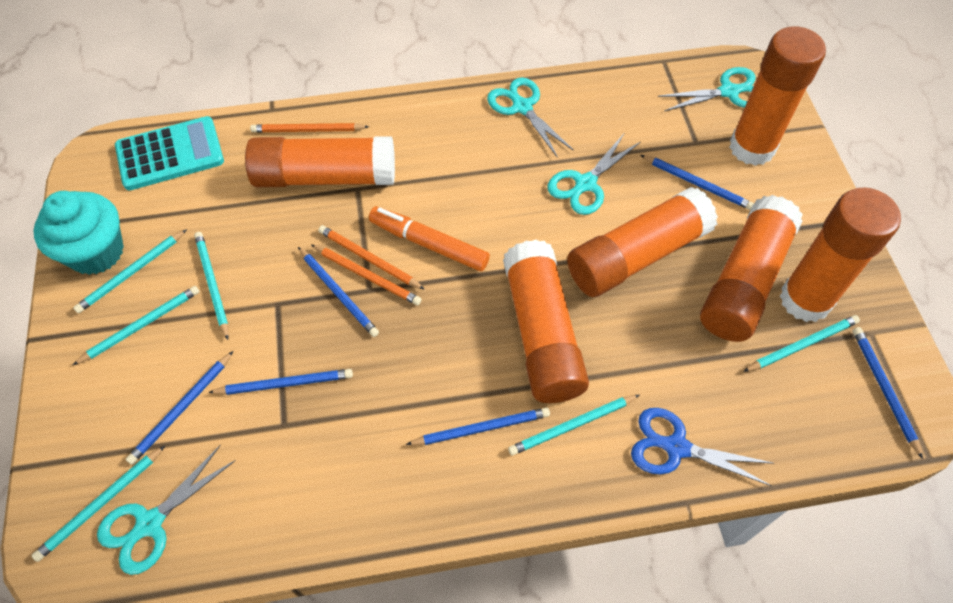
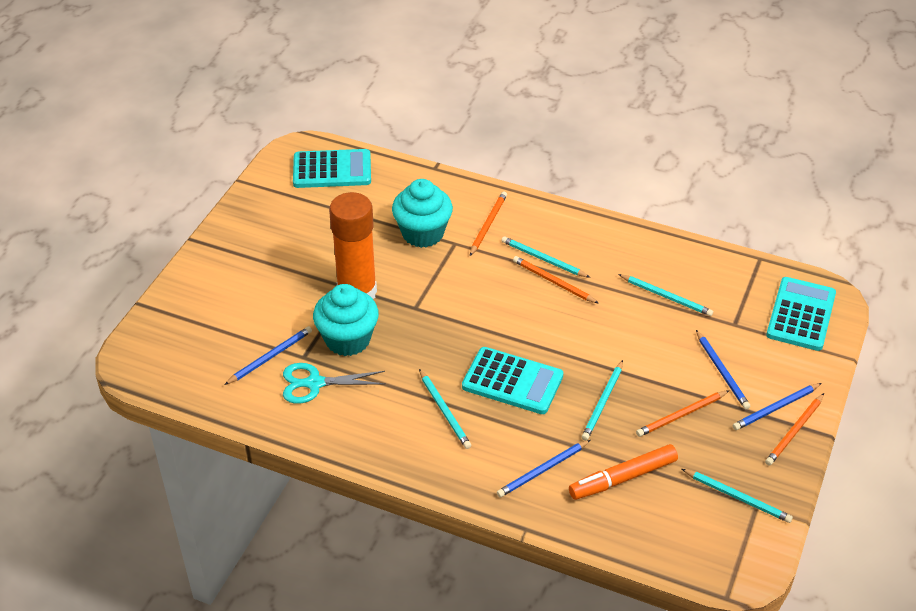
blue pencil: [126,351,233,465] [208,369,353,395] [298,247,379,337] [406,407,550,445] [641,155,754,210] [853,327,923,459] = 6 -> [224,326,312,385] [497,440,590,497] [696,330,750,409] [733,383,822,430] = 4
blue scissors: [631,408,773,486] = 1 -> none = 0
orange glue stick: [245,136,395,187] [503,240,589,403] [567,187,718,297] [700,195,803,342] [729,26,826,166] [780,187,901,322] = 6 -> [329,192,377,299] = 1
orange pencil: [250,123,369,132] [311,245,422,305] [318,225,425,290] = 3 -> [470,191,507,256] [513,256,599,304] [636,390,730,437] [765,393,824,465] = 4
turquoise calculator: [115,116,224,190] = 1 -> [293,149,371,188] [462,347,563,414] [766,277,836,351] = 3
turquoise cupcake: [33,191,124,275] = 1 -> [313,284,379,356] [392,179,453,248] = 2
turquoise pencil: [31,446,165,562] [73,229,187,313] [73,286,199,365] [194,232,229,340] [508,395,639,456] [743,315,860,372] = 6 -> [419,369,471,449] [501,236,590,278] [582,360,623,441] [618,274,713,316] [682,469,793,523] = 5
turquoise scissors: [97,444,236,575] [487,77,574,158] [547,134,640,215] [658,67,755,111] = 4 -> [283,363,385,404] = 1

